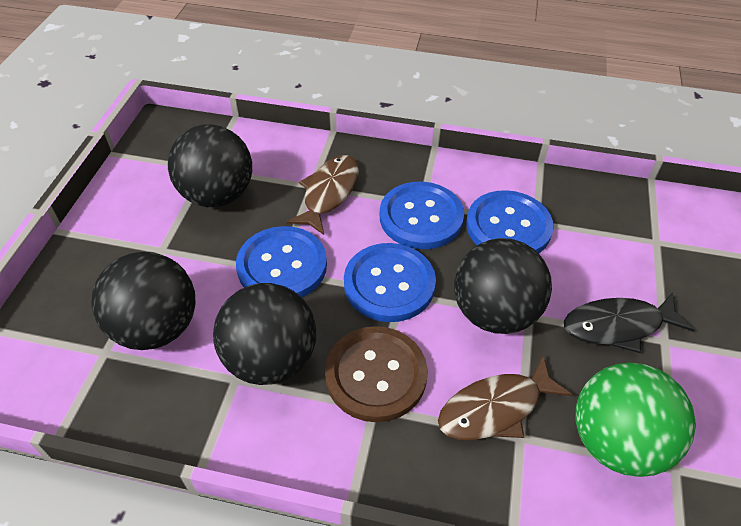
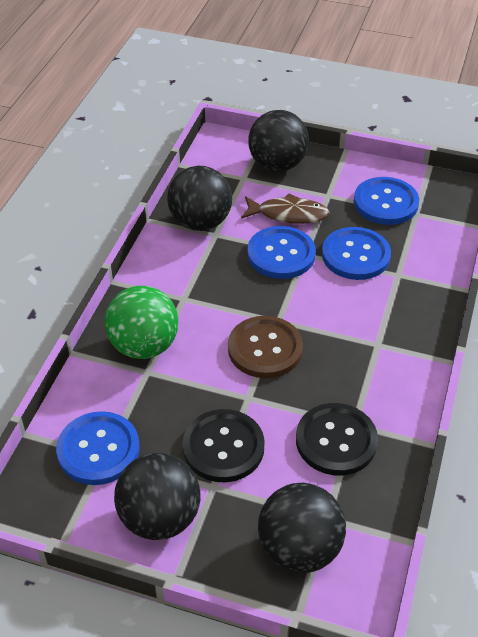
black button: none = 0 -> [182,409,265,482] [296,403,378,476] = 2
black fish: [564,293,694,353] = 1 -> none = 0
brown fish: [286,155,359,235] [438,356,573,440] = 2 -> [241,193,330,224] = 1

